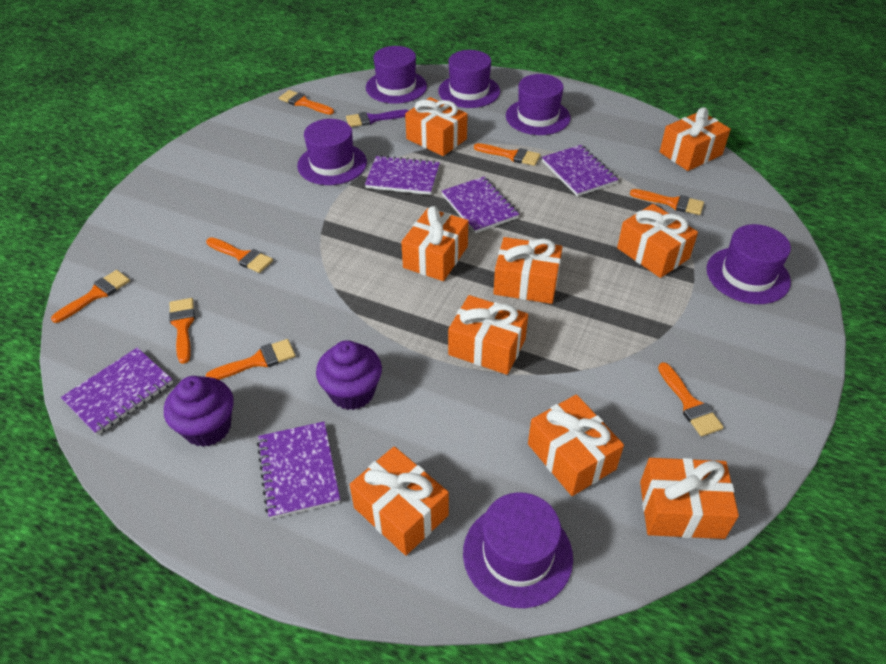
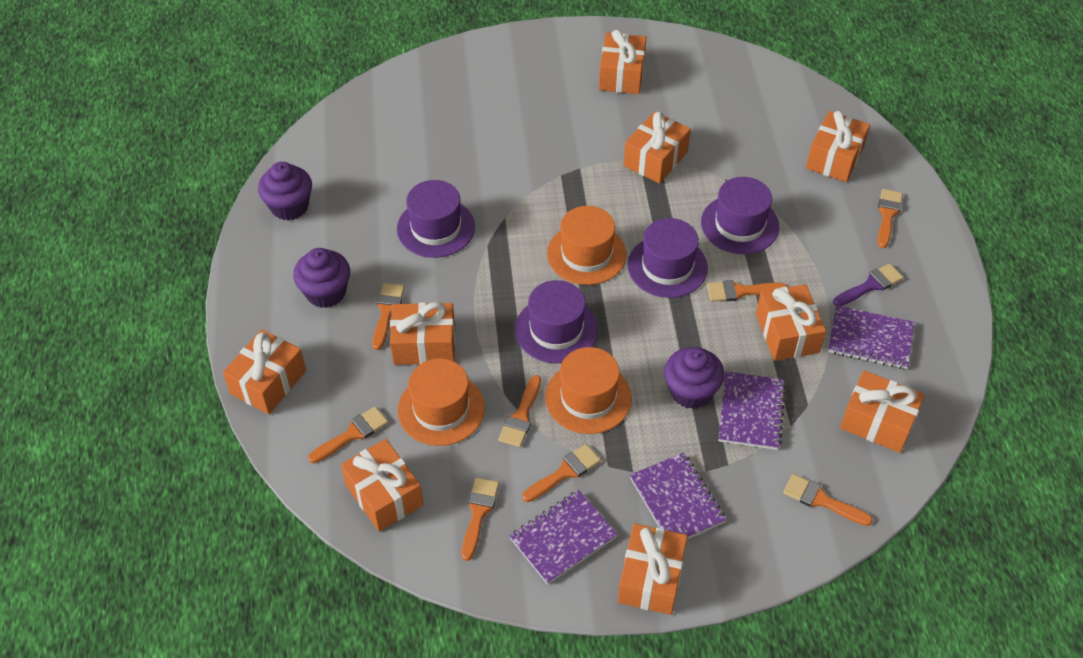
orange hat: none = 0 -> [398,358,485,446] [545,347,632,434] [547,206,627,285] = 3
purple cupcake: [164,376,234,447] [316,340,382,410] = 2 -> [258,162,312,221] [293,248,350,308] [664,347,725,409] = 3
purple hat: [297,119,367,185] [366,46,427,104] [438,50,500,108] [463,492,573,608] [506,74,570,135] [706,224,791,304] = 6 -> [397,180,475,258] [515,280,598,363] [627,218,708,298] [701,177,779,254] = 4
purple notebook: [61,348,173,435] [257,422,340,519] [365,155,440,195] [442,177,519,233] [542,145,619,196] = 5 -> [510,490,618,585] [630,452,726,539] [718,371,786,450] [828,305,915,369] = 4

